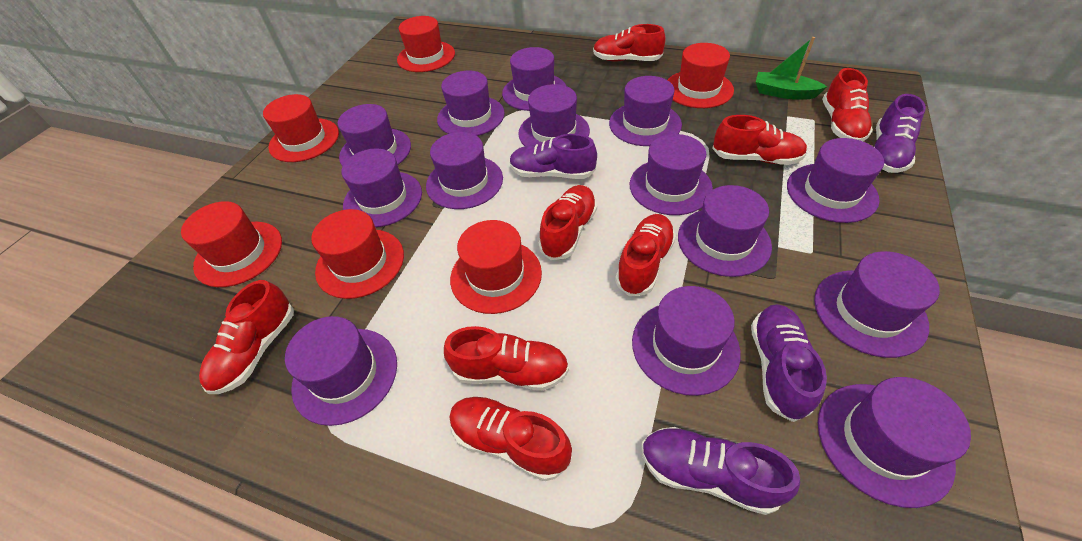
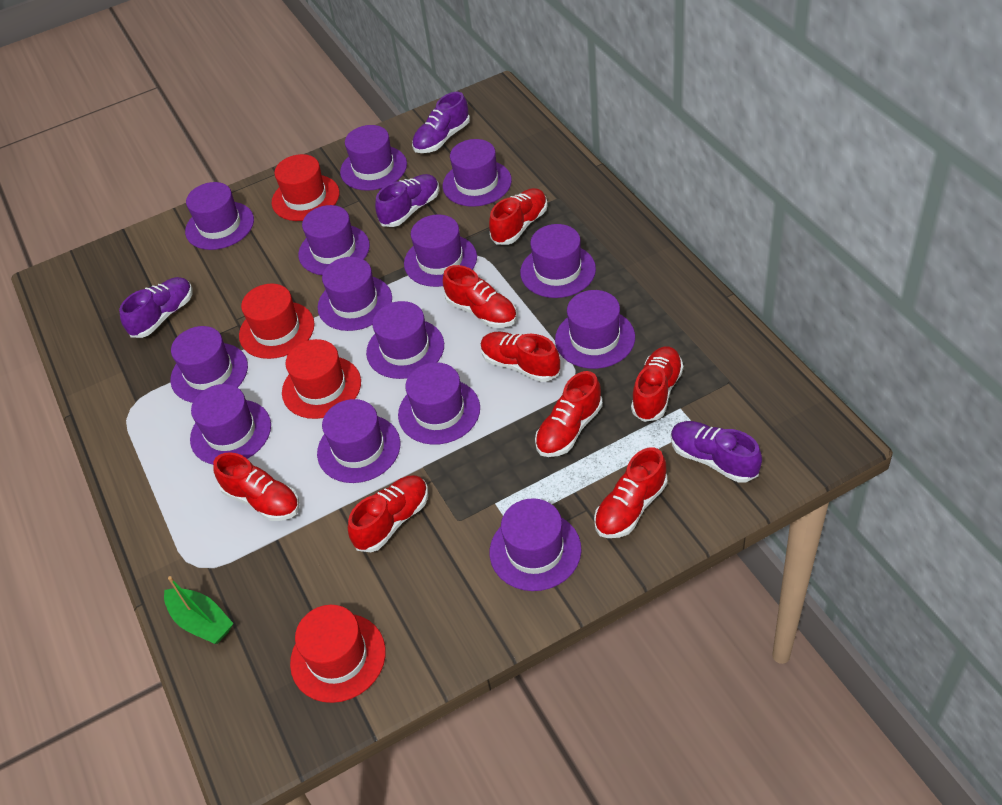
red hat: [181,201,282,287] [263,94,339,162] [311,209,404,299] [397,16,455,72] [450,220,542,314] [668,43,734,108] = 6 -> [239,284,315,359] [272,154,339,221] [282,339,361,419] [290,605,386,703] = 4

